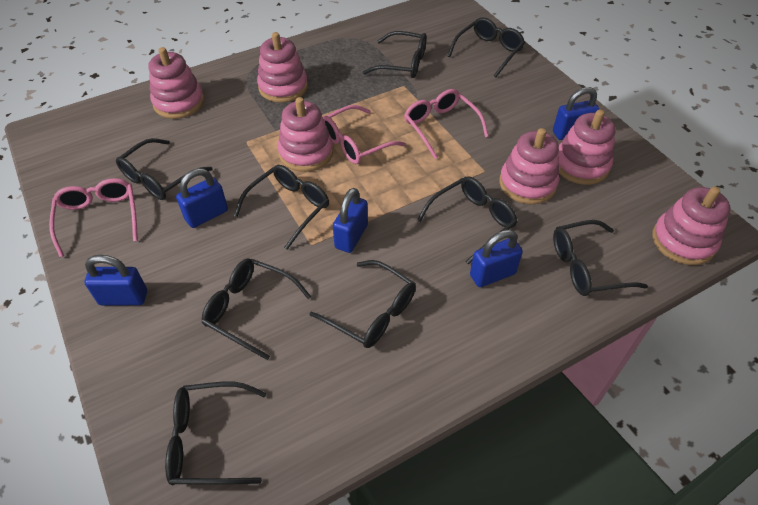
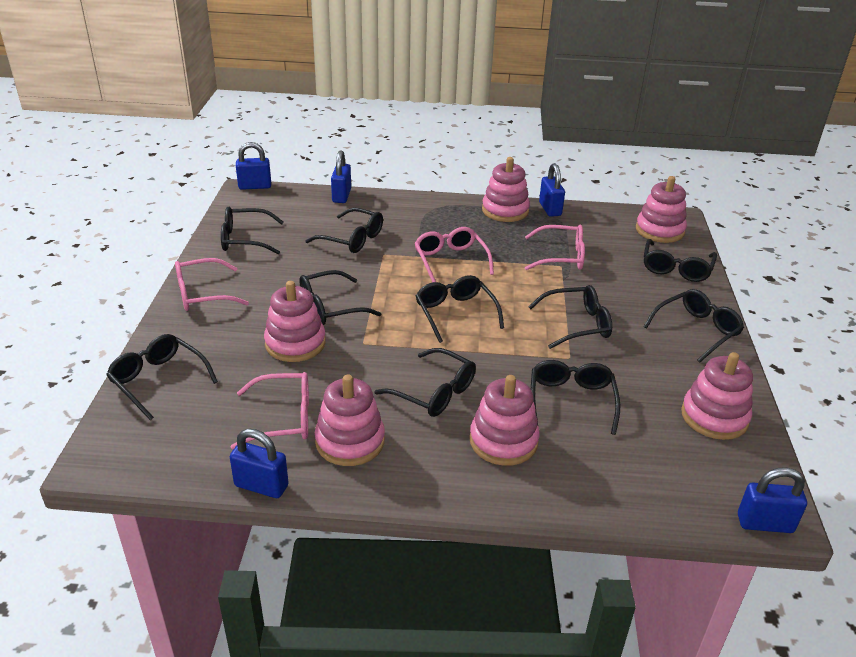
black glasses: [116,138,212,200] [165,382,266,485] [202,258,311,360] [234,165,329,250] [309,260,416,348] [363,31,427,78] [417,176,517,265] [448,17,525,77] [553,220,648,296] = 9 -> [106,334,218,420] [221,207,284,254] [299,270,382,325] [305,208,383,253] [374,348,476,417] [416,275,504,343] [528,285,612,349] [531,360,621,435] [644,239,717,282] [644,289,744,362] = 10
pink glasses: [49,178,138,257] [323,105,406,164] [404,89,489,159] = 3 -> [175,258,249,311] [231,372,309,449] [414,227,494,282] [525,225,585,270] = 4

